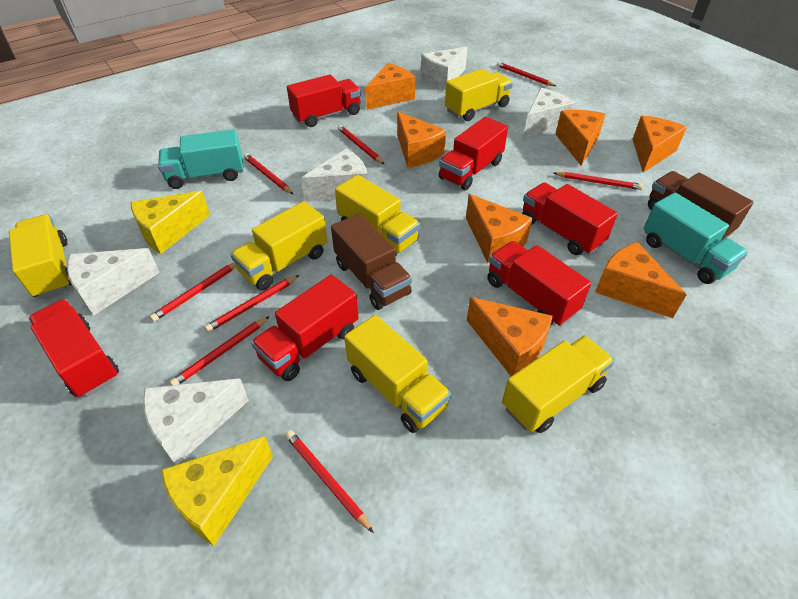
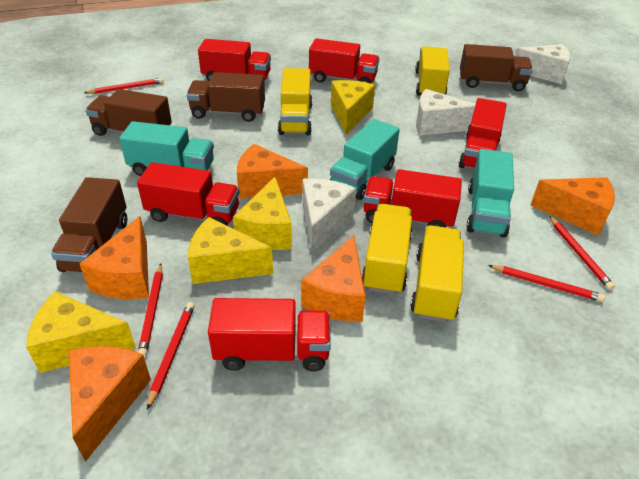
brown truck: [331,213,412,310] [648,171,754,240] = 2 -> [51,177,127,273] [85,89,172,136] [187,72,265,122] [460,44,533,91] = 4
orange cheese: [366,63,415,110] [397,112,446,168] [466,194,533,263] [467,297,553,376] [555,110,606,166] [595,242,687,318] [632,116,687,173] = 7 -> [69,346,151,462] [79,216,149,299] [237,144,308,199] [301,235,366,322] [530,177,615,236] = 5
red pencil: [150,262,236,322] [169,316,270,385] [205,275,299,332] [244,153,293,194] [285,430,374,533] [338,125,385,165] [497,62,556,86] [554,172,643,190] = 8 -> [84,78,164,94] [138,264,163,358] [147,302,195,410] [488,265,605,302] [549,216,615,290] = 5
turquoise truck: [158,129,244,189] [644,192,748,284] = 2 -> [119,121,214,176] [330,119,400,200] [466,149,514,238] = 3
white cheese: [67,248,160,316] [143,378,249,465] [301,149,368,202] [421,46,468,90] [523,88,576,138] = 5 -> [302,178,356,253] [416,89,476,136] [515,44,571,84] = 3
yellow cheese: [131,191,210,254] [161,436,273,546] = 2 -> [26,291,136,373] [188,217,273,284] [233,177,292,250] [331,80,375,134] = 4
yellow truck: [9,214,72,298] [230,201,327,290] [335,175,420,255] [344,315,451,433] [445,68,513,121] [502,336,614,433] = 6 -> [278,68,313,136] [362,204,412,295] [410,225,464,323] [415,46,450,96] = 4

